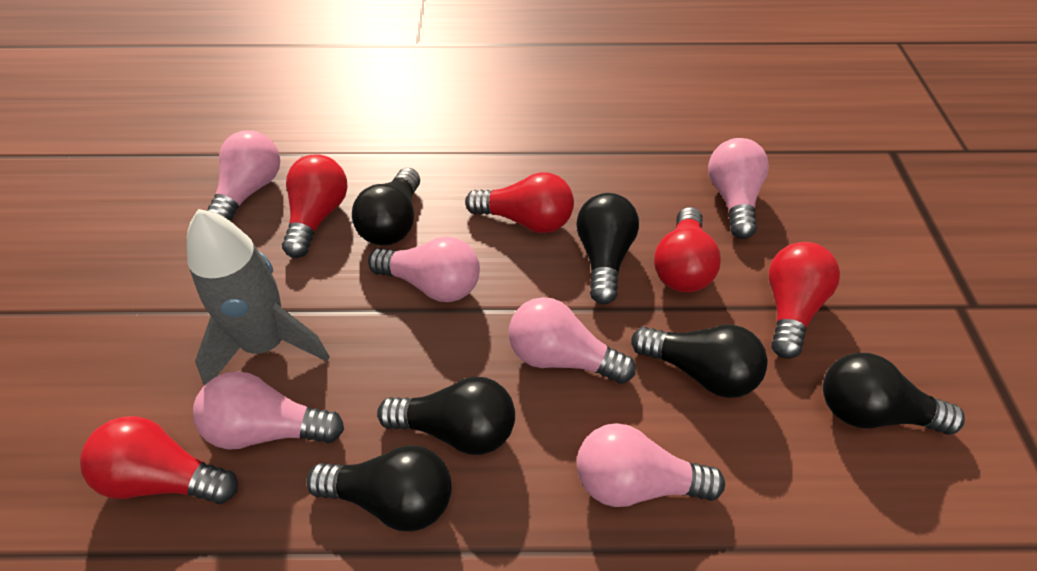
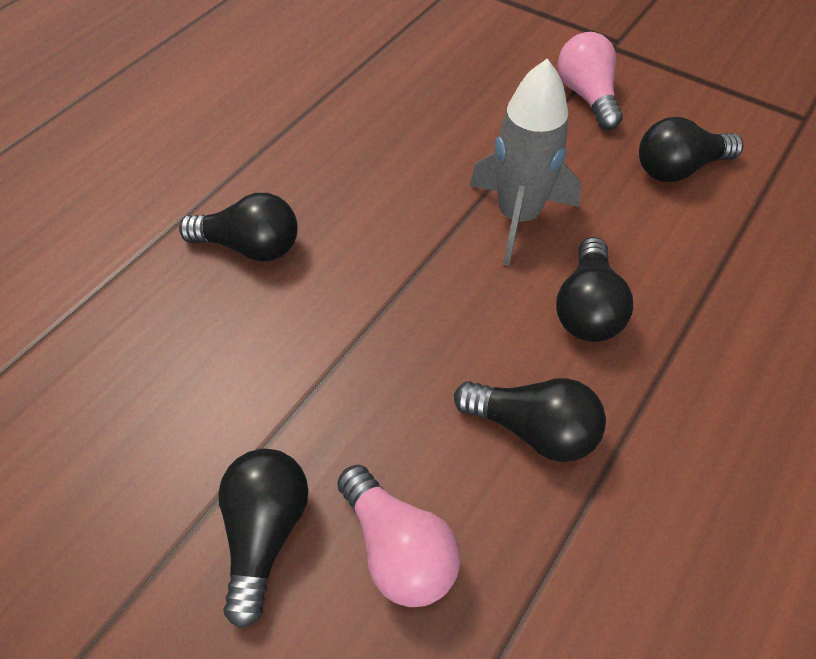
black light bulb: [306,445,451,532] [352,168,420,245] [377,377,515,455] [576,193,639,304] [631,325,768,398] [823,353,965,435] = 6 -> [179,193,298,261] [218,449,309,628] [454,378,606,462] [556,237,633,342] [639,117,744,182] = 5
pink light bulb: [193,372,344,450] [207,131,280,221] [368,236,480,302] [509,297,636,384] [577,423,725,507] [708,138,769,239] = 6 -> [337,465,461,607] [558,32,623,130] = 2
red light bulb: [80,416,238,504] [282,154,347,258] [465,172,574,233] [654,207,721,293] [769,242,840,359] = 5 -> none = 0

